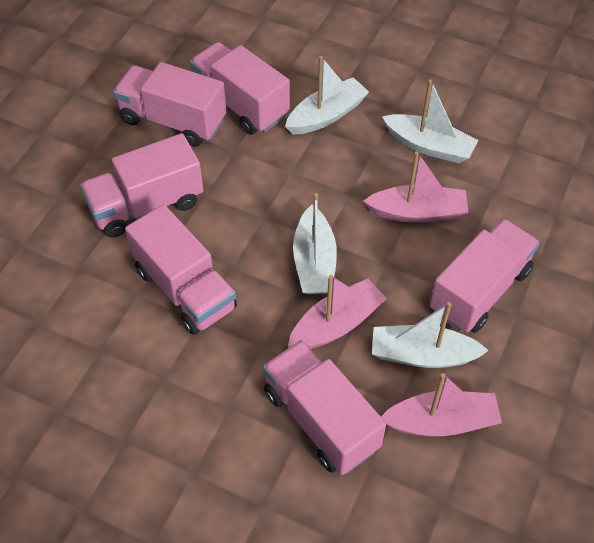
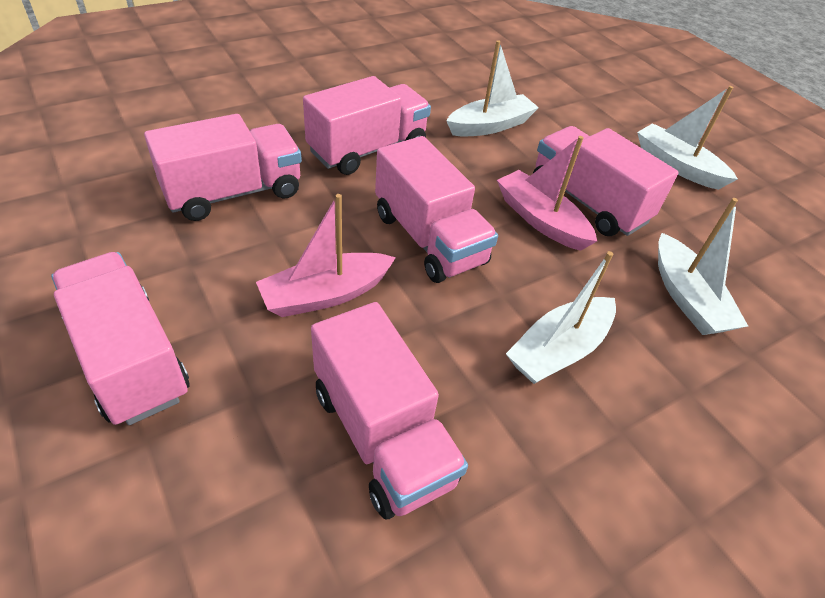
pink boat: [288,275,387,349] [364,151,469,223] [381,373,502,436] = 3 -> [256,194,396,317] [497,136,597,251] = 2

